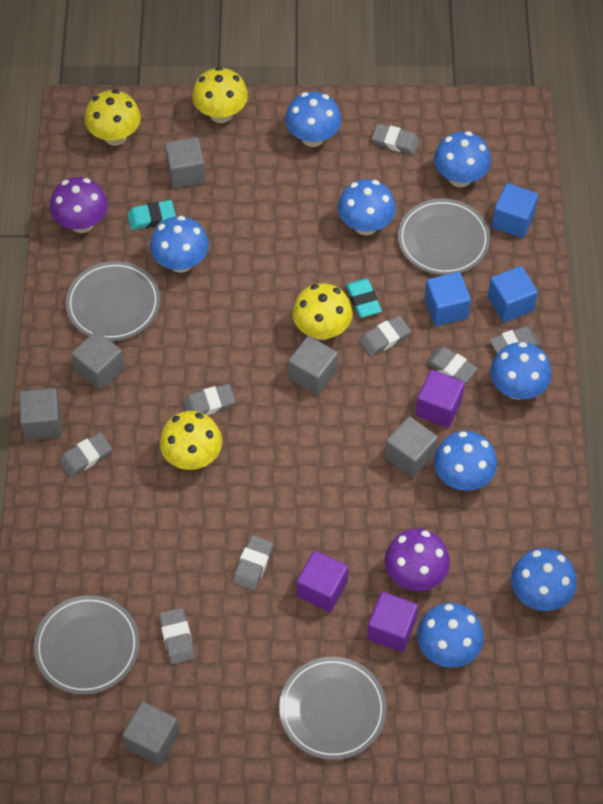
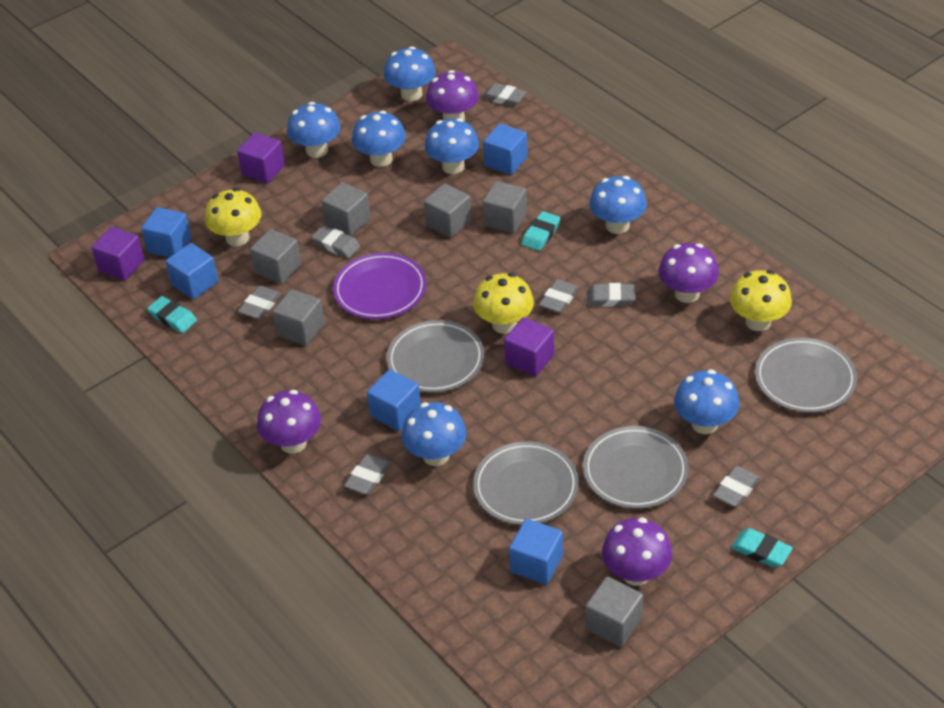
blue cube: [425,272,471,326] [488,266,538,322] [492,183,538,238] = 3 -> [141,207,191,257] [165,243,218,299] [367,370,421,431] [483,123,528,175] [509,519,563,585] = 5
blue mushroom: [150,216,209,273] [285,92,341,147] [338,179,396,235] [417,603,484,668] [434,131,491,187] [434,431,497,491] [490,342,552,400] [511,548,577,611] = 8 -> [287,102,341,158] [352,111,406,167] [384,46,436,101] [402,402,466,466] [425,118,479,174] [589,176,647,234] [674,369,739,434] = 7
grey eraser: [59,433,112,477] [159,608,195,664] [183,384,235,415] [233,535,273,590] [359,316,411,356] [372,124,420,155] [426,347,478,383] [489,326,541,354] = 8 -> [238,286,282,319] [311,225,361,258] [344,454,391,495] [482,83,527,107] [539,279,579,313] [587,283,635,307] [713,466,760,507] = 7
purple mushroom: [50,177,108,233] [385,528,450,591] = 2 -> [257,390,321,454] [426,70,479,121] [602,518,672,586] [659,243,719,303] = 4
purple plate: none = 0 -> [333,253,426,319] = 1
turquoise eraser: [127,200,176,230] [346,279,382,318] = 2 -> [147,296,197,333] [521,211,560,251] [731,528,793,568] = 3
yellow mushroom: [85,89,141,146] [160,411,222,470] [192,67,248,123] [293,283,352,340] = 4 -> [205,188,261,246] [473,273,534,334] [730,270,792,331] = 3

